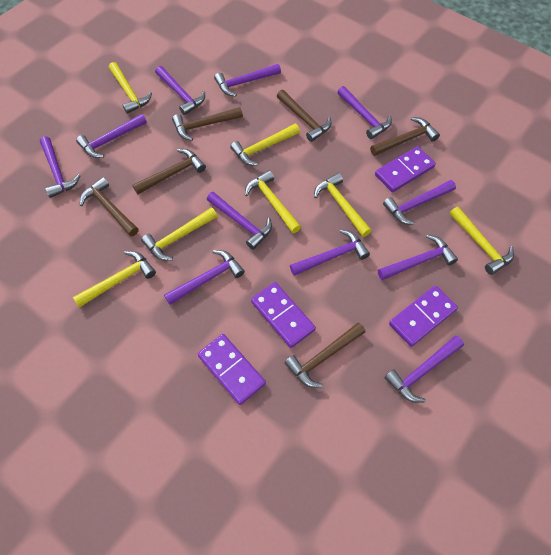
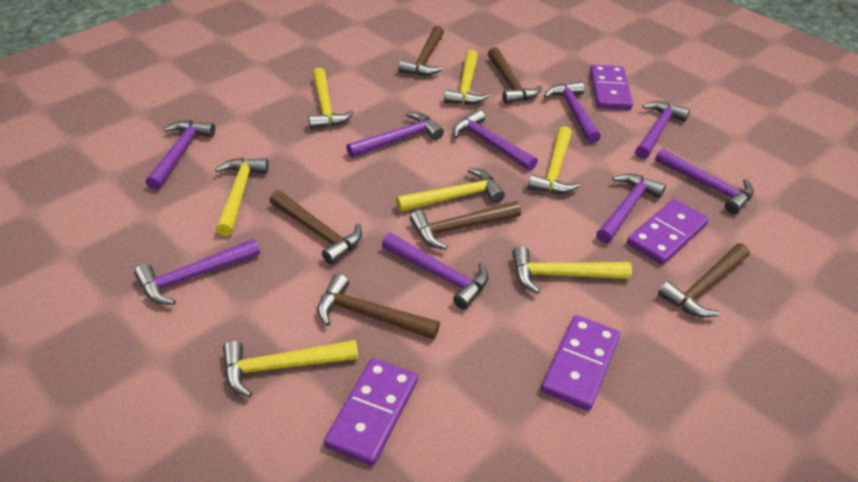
purple hammer: [40,136,81,198] [76,114,147,158] [155,66,205,115] [164,250,245,305] [207,192,272,250] [214,64,281,97] [290,230,370,276] [337,86,392,139] [378,235,458,280] [383,180,456,225] [384,336,464,403] = 11 -> [134,239,260,305] [146,120,215,190] [346,112,444,158] [382,233,489,309] [452,109,538,171] [544,81,601,144] [596,173,666,243] [635,101,690,159] [655,148,754,214] = 9

